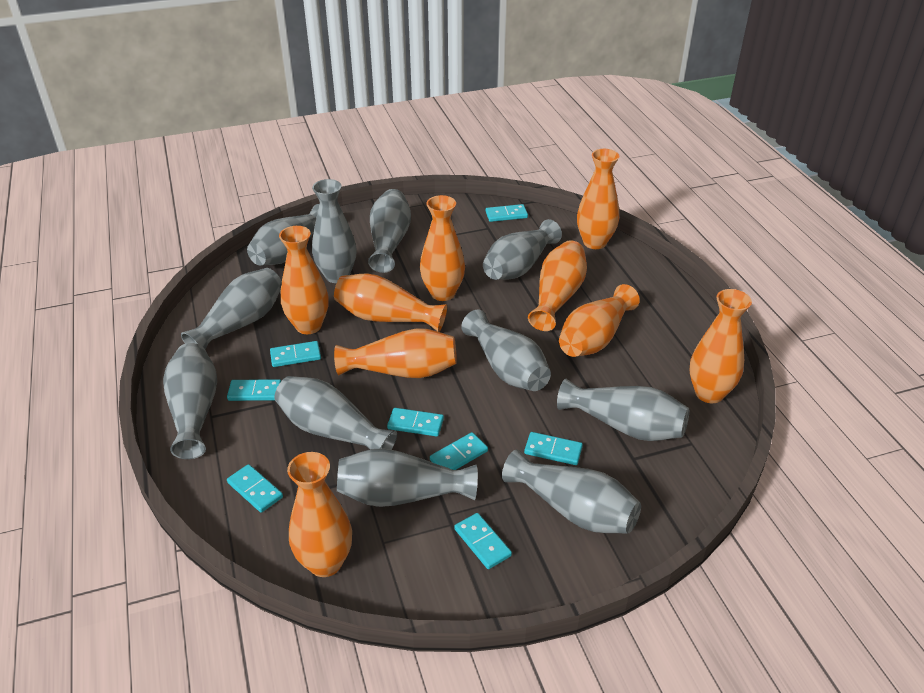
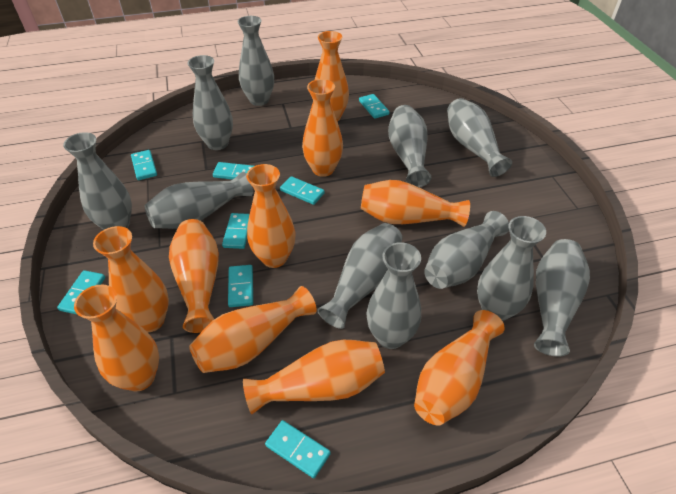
orange vase: [279,226,329,334] [287,452,352,577] [334,274,447,332] [334,328,457,378] [420,195,465,301] [528,240,587,331] [559,284,640,357] [577,149,619,249] [690,289,752,403] = 9 -> [74,284,159,392] [93,226,169,333] [169,219,219,333] [189,286,317,373] [243,340,385,414] [246,164,295,268] [302,79,343,177] [315,31,349,122] [361,180,470,227] [414,310,505,426] = 10

